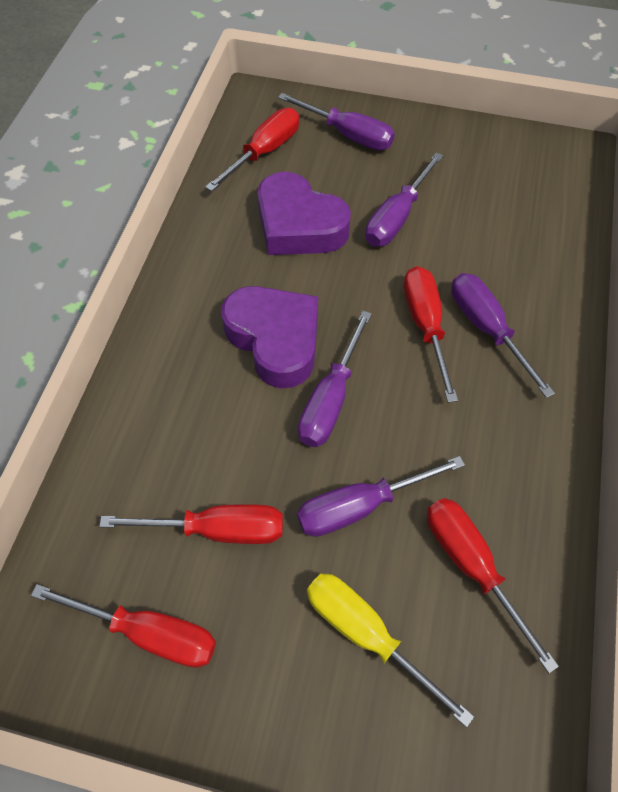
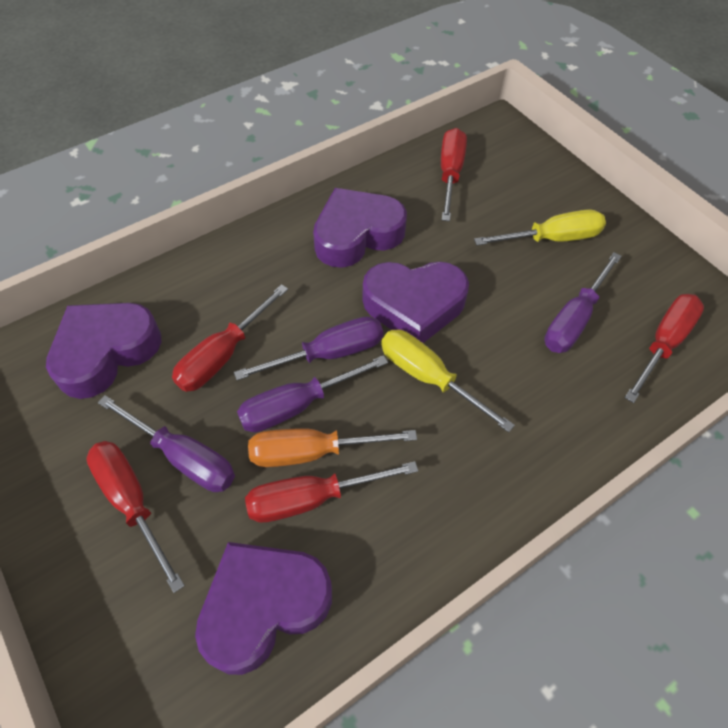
orange screwdriver: none = 0 -> [248,428,417,467] = 1
purple heart: [221,286,318,388] [257,172,351,255] = 2 -> [46,303,161,399] [195,542,332,675] [313,188,407,268] [362,261,469,343] = 4
purple screwdriver: [278,93,395,150] [297,456,465,537] [298,311,372,447] [365,152,444,247] [451,273,555,398] = 5 -> [98,395,235,492] [234,316,383,380] [237,355,388,432] [544,252,622,353] = 4
yellow screwdriver: [307,573,474,728] = 1 -> [381,329,515,432] [474,209,606,245] = 2

